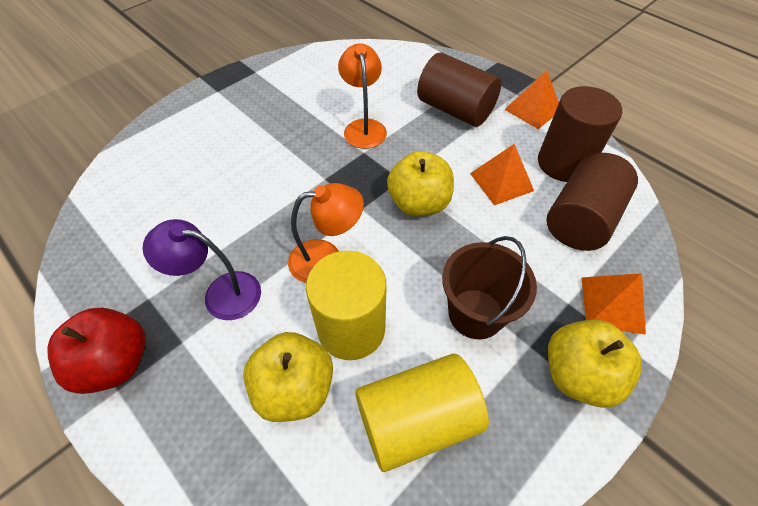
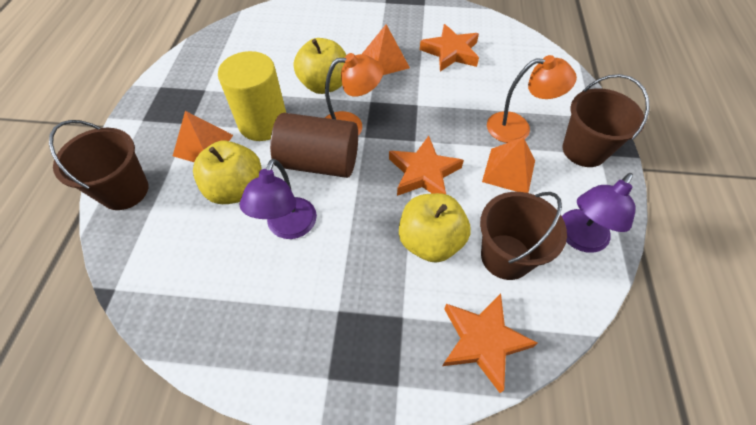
brown bucket: [442,236,537,339] = 1 -> [49,120,148,210] [480,192,567,280] [563,74,650,167] = 3
brown cylinder: [417,53,502,127] [538,86,622,182] [546,153,638,251] = 3 -> [270,113,358,178] = 1
orange star: none = 0 -> [389,136,464,196] [420,24,479,71] [442,293,538,393] = 3
purple lamp: [143,219,261,320] = 1 -> [239,159,317,239] [562,173,635,253] = 2
red apple: [47,308,146,394] = 1 -> none = 0
yellow cylinder: [306,251,387,360] [355,354,489,472] = 2 -> [218,51,286,141] = 1

